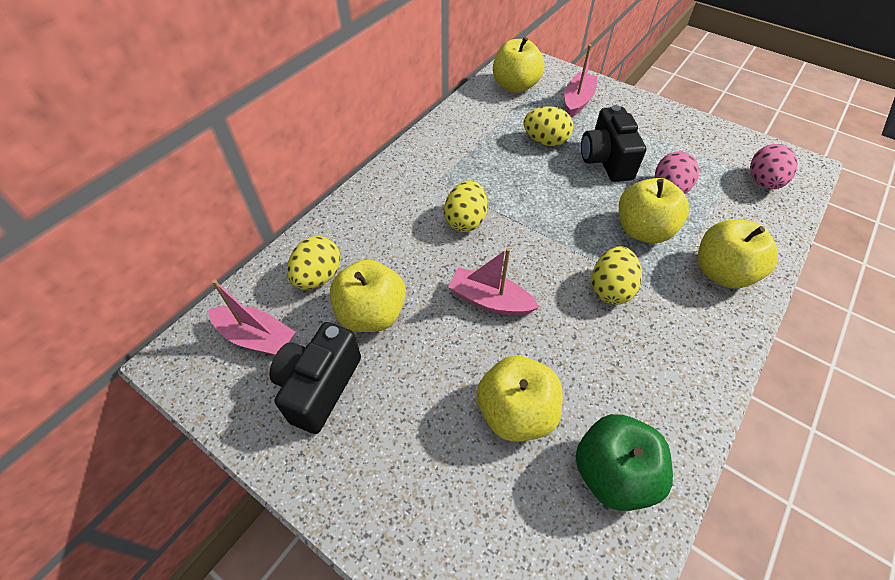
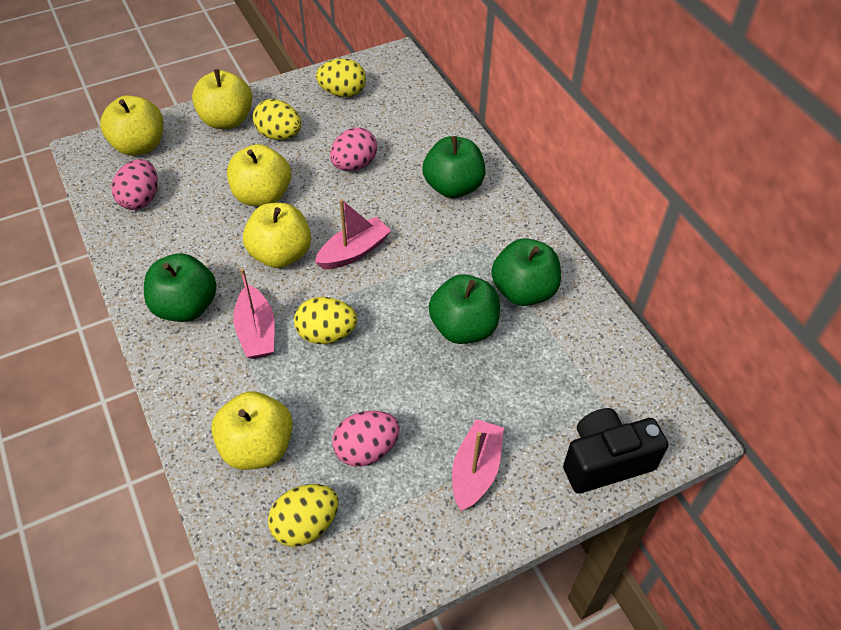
black camera: [269,322,361,434] [581,105,646,182] = 2 -> [563,408,668,494] = 1
green apple: [576,414,673,511] = 1 -> [144,253,217,322] [423,136,485,198] [429,274,500,344] [491,238,561,306] = 4
pink egg: [655,151,699,194] [750,144,798,189] = 2 -> [111,159,158,210] [330,127,377,171] [332,411,400,467] = 3

